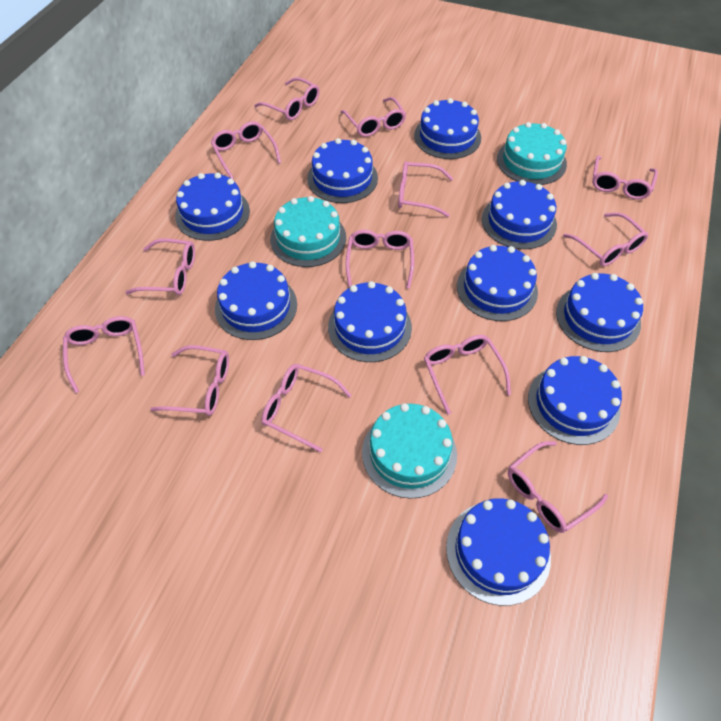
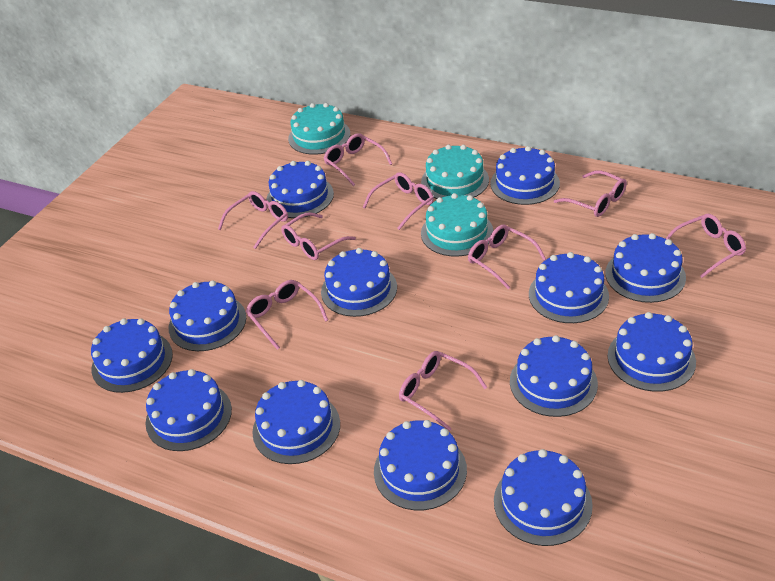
blue cake: [175,172,250,241] [215,261,297,340] [307,138,378,203] [328,281,412,362] [414,98,481,159] [446,498,551,606] [457,245,538,321] [482,180,557,249] [528,356,622,445] [556,273,643,352] = 10 -> [91,319,173,393] [146,369,232,451] [169,280,246,351] [252,380,340,464] [266,161,334,218] [321,248,397,317] [374,420,467,510] [490,146,560,205] [494,449,593,546] [510,335,598,417] [529,252,609,323] [605,233,686,303] [607,312,696,392] = 13
pink glasses: [63,316,145,393] [125,238,195,295] [150,345,229,416] [211,121,281,179] [254,77,320,120] [262,364,352,452] [340,97,406,137] [346,230,414,289] [398,161,453,217] [424,335,511,415] [508,441,608,533] [563,213,648,266] [592,156,658,200] = 13 -> [218,191,288,249] [246,280,328,350] [281,212,356,260] [323,133,392,186] [363,172,434,230] [399,351,487,431] [468,224,546,289] [554,170,627,217] [666,214,746,278] = 9

